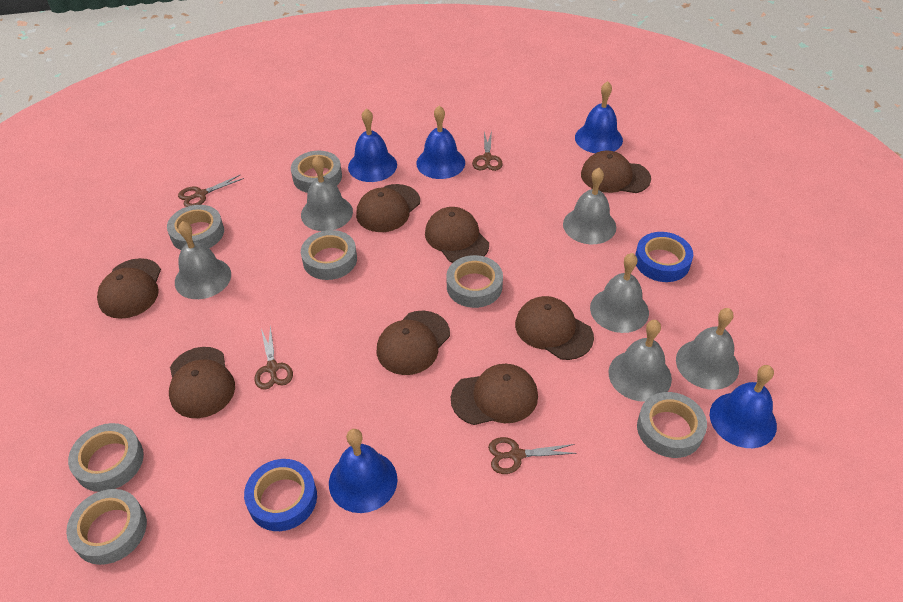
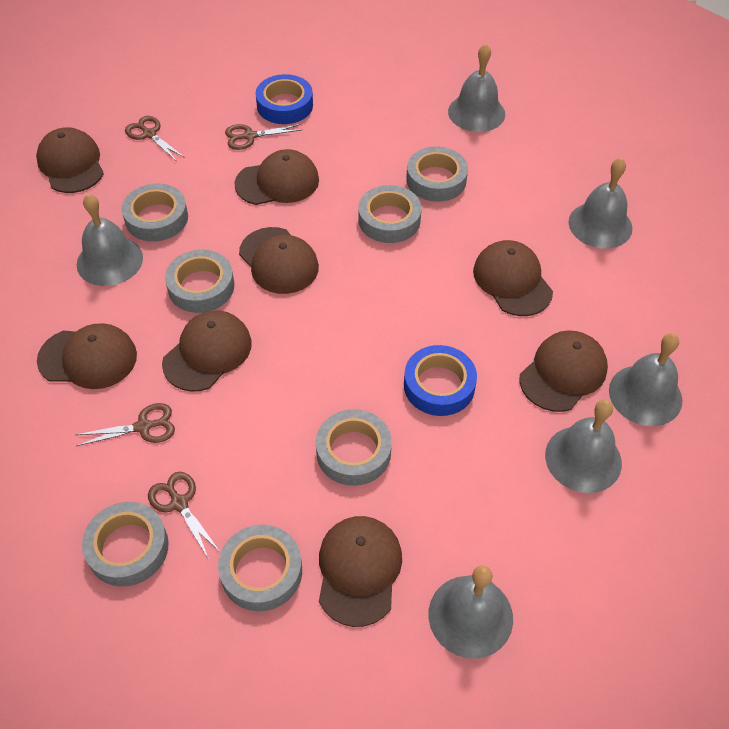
blue bell: [329,429,398,513] [348,109,397,182] [416,106,465,179] [575,81,623,153] [710,365,777,448] = 5 -> none = 0

